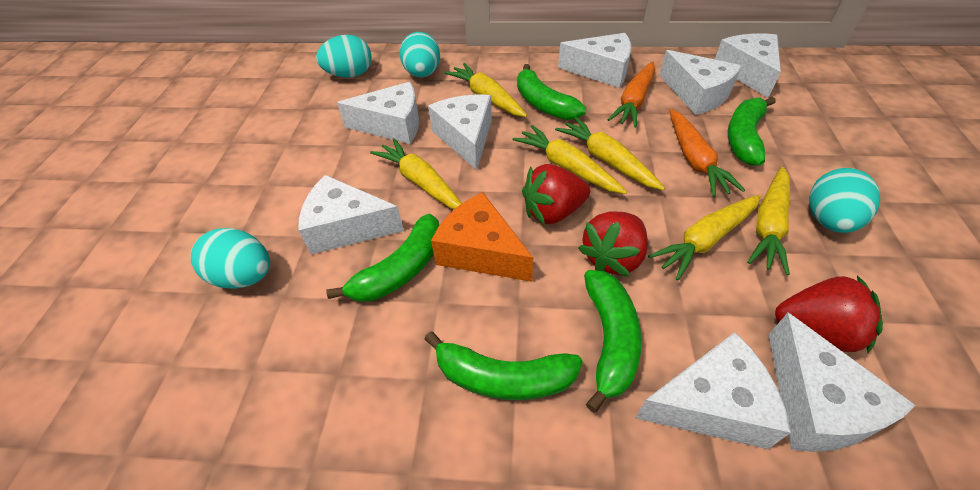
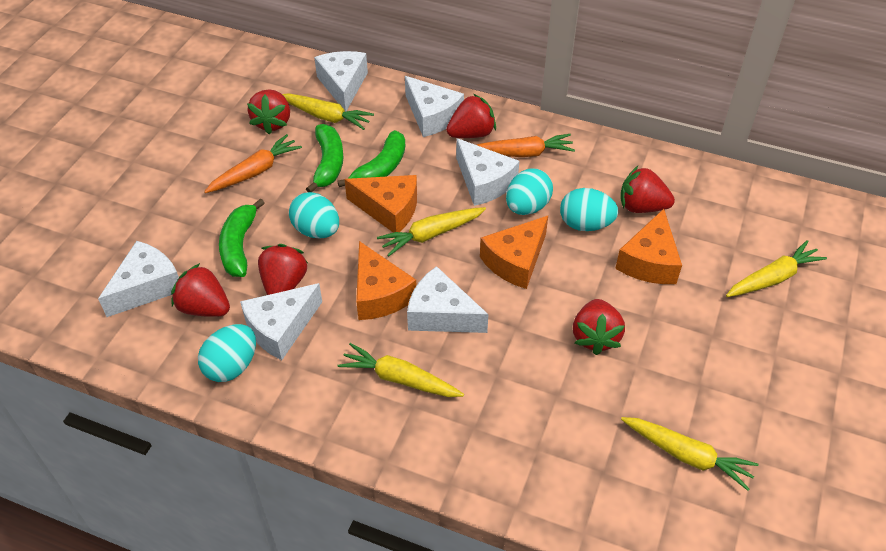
green banana: [327,214,439,302] [425,331,583,400] [517,64,586,120] [584,270,641,413] [728,97,776,166] = 5 -> [219,198,265,277] [306,124,344,192] [337,130,405,187] = 3
orange cheese: [431,192,533,282] = 1 -> [344,175,417,233] [356,241,416,320] [480,216,548,289] [615,209,682,284] = 4
red strawberry: [522,164,590,225] [578,212,648,277] [775,275,883,353] = 3 -> [171,263,230,317] [247,89,290,134] [258,244,308,295] [446,94,496,138] [573,299,625,355] [620,166,675,213] = 6
white cheese: [298,175,404,255] [337,82,419,144] [428,94,492,170] [558,33,631,88] [635,332,791,449] [659,50,742,115] [715,33,781,98] [768,313,916,452] = 8 -> [98,241,179,317] [240,283,322,360] [314,51,368,112] [405,76,464,137] [407,266,488,333] [456,138,519,206] = 6
yellow carrot: [370,138,462,209] [445,63,527,117] [513,125,627,194] [555,117,665,190] [648,195,761,280] [747,167,790,275] = 6 -> [282,93,374,130] [338,343,464,397] [377,207,486,256] [621,417,759,491] [726,240,827,297] = 5

